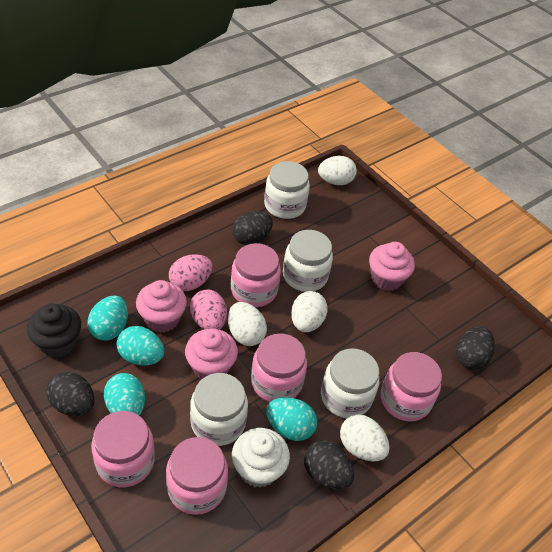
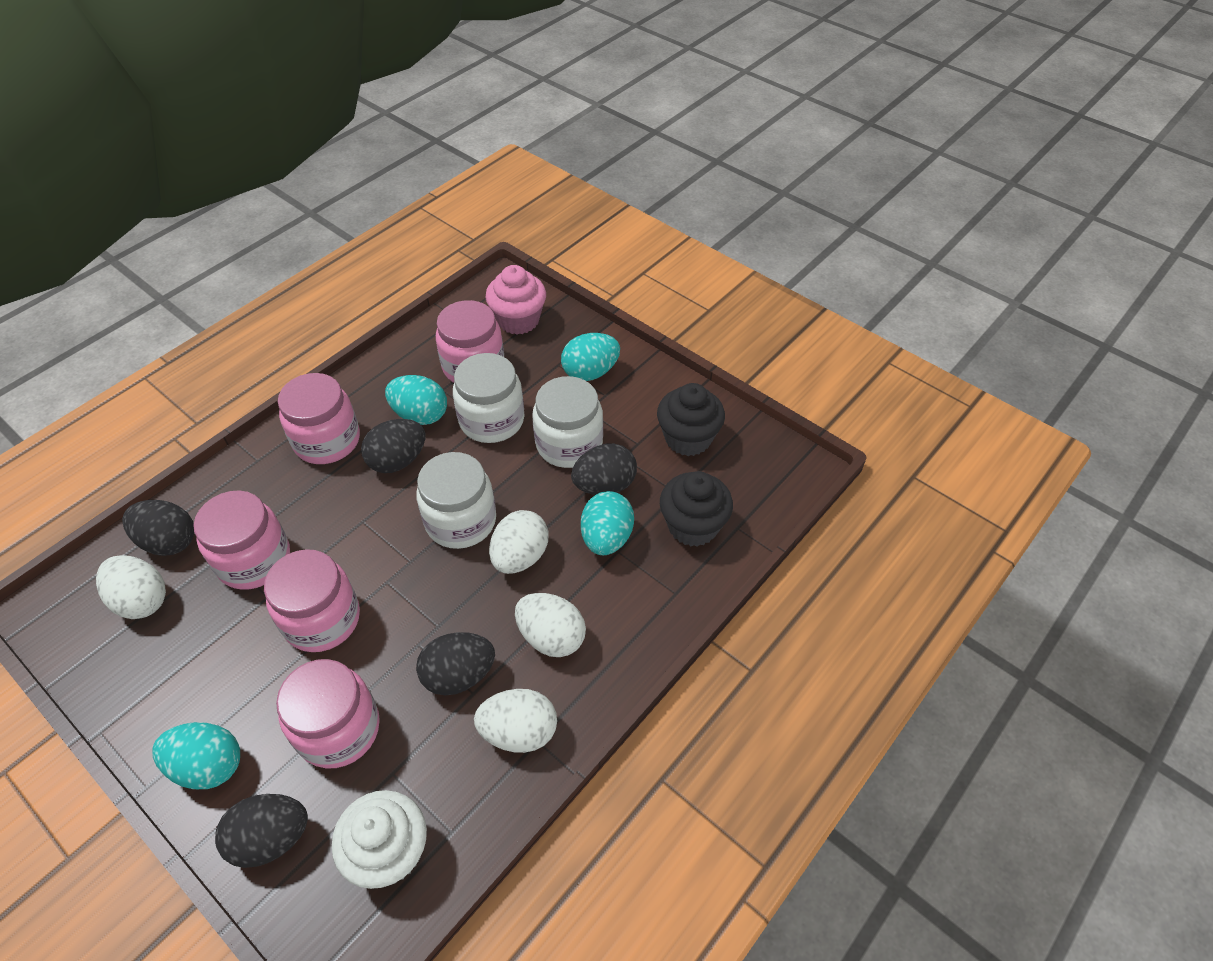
black cupcake: [27,303,81,358] = 1 -> [657,383,725,456] [660,471,733,547] = 2
black egg: [46,372,95,416] [233,211,273,245] [304,440,354,490] [456,327,495,370] = 4 -> [122,500,194,556] [215,794,308,868] [361,419,425,473] [416,632,495,696] [571,443,637,495] = 5
pink cupcake: [136,280,187,333] [185,329,238,380] [369,242,415,291] = 3 -> [485,265,546,334] = 1
pink egg: [169,254,212,291] [190,289,227,330] = 2 -> none = 0
white jar: [190,373,248,446] [264,161,310,219] [283,230,333,292] [321,348,379,418] = 4 -> [416,452,496,549] [453,353,524,443] [532,376,603,468] = 3

